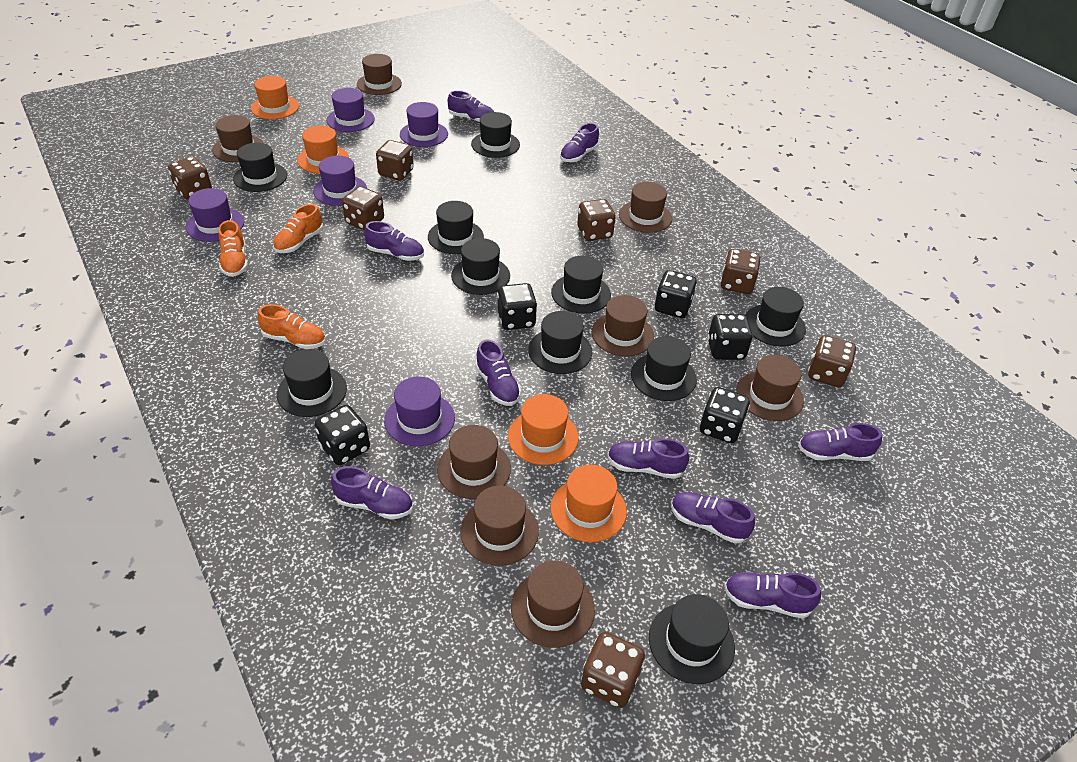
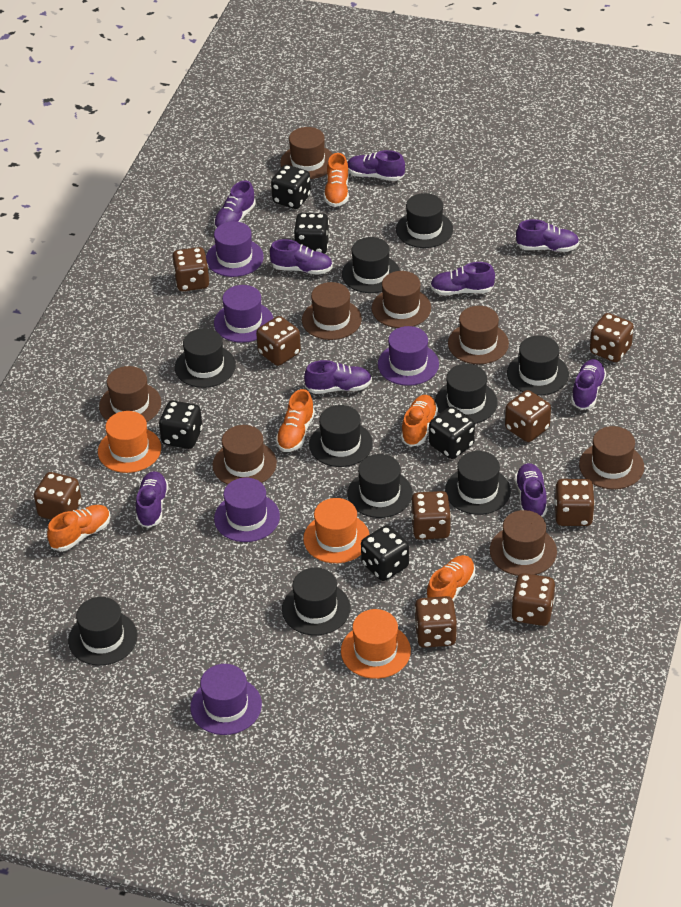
brown dice: [168,157,212,200] [342,186,384,230] [376,140,414,180] [577,199,616,241] [581,632,645,708] [720,249,761,294] [808,335,856,387] = 7 -> [34,472,81,520] [172,247,209,291] [256,316,301,366] [411,491,451,540] [414,596,457,648] [505,390,551,442] [511,573,555,626] [554,479,595,526] [590,313,634,362] = 9
orange hat: [251,76,299,119] [297,126,349,173] [508,394,578,465] [550,465,627,542] = 4 -> [98,411,161,473] [303,498,370,563] [341,609,411,679] = 3
orange shoe: [218,220,248,277] [257,304,326,349] [273,204,323,253] = 3 -> [47,505,110,551] [276,389,315,452] [324,153,349,207] [401,395,438,447] [426,555,475,602] = 5

